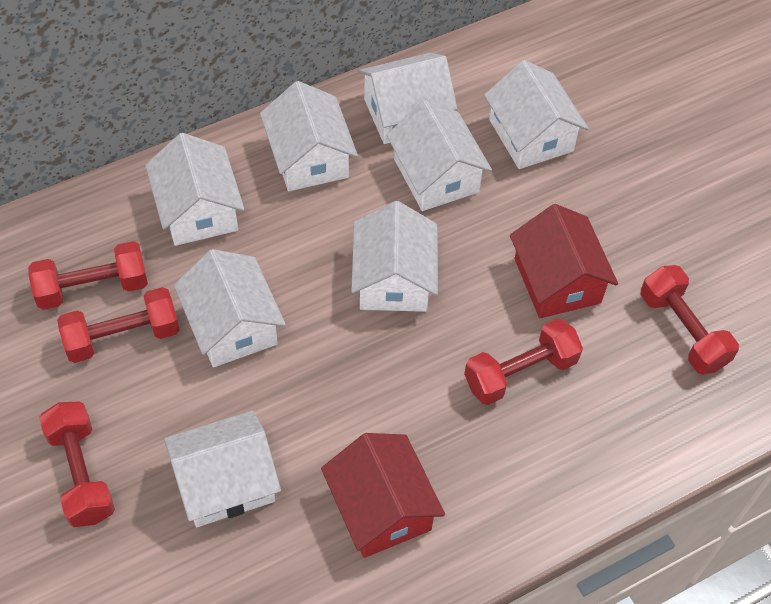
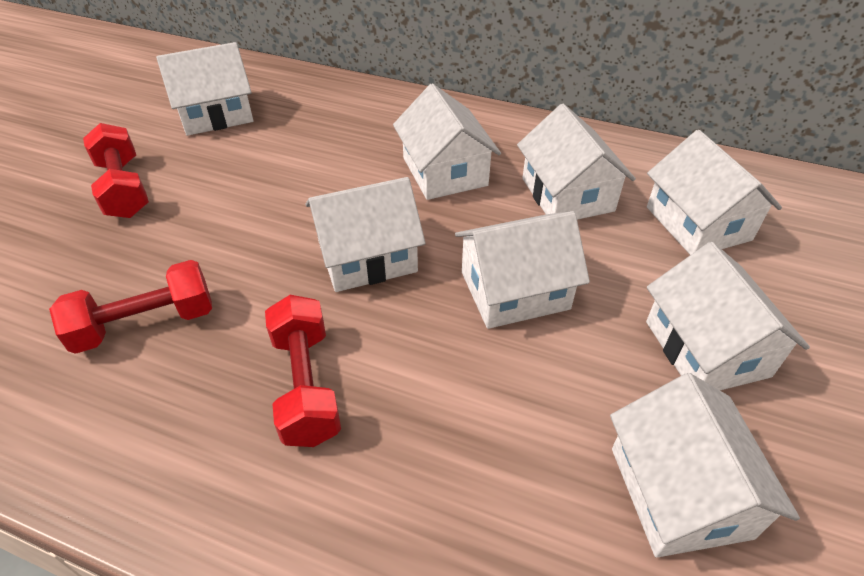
red dumbbell: [29,241,148,310] [39,401,115,527] [57,287,180,363] [464,318,583,405] [640,265,739,375] = 5 -> [49,260,212,354] [83,123,149,218] [265,295,341,447] = 3
red house: [321,433,445,558] [510,204,618,318] = 2 -> none = 0

